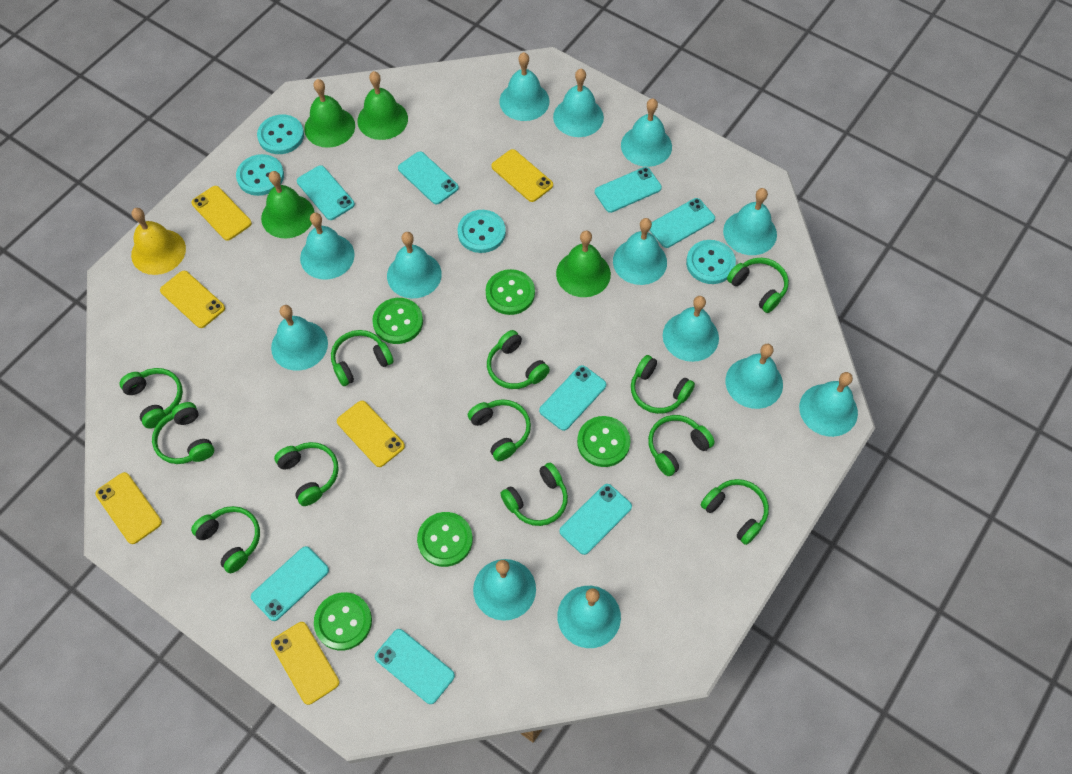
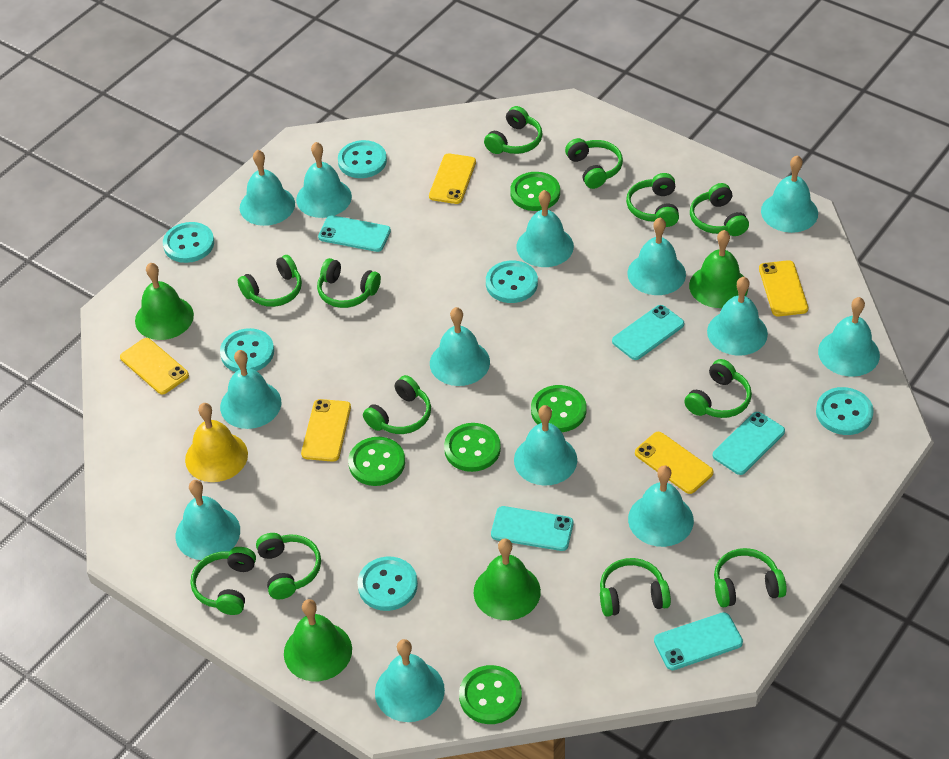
turquoise button: [236,154,284,196] [257,115,304,154] [458,210,506,253] [686,240,736,284] = 4 -> [163,222,214,263] [220,328,274,372] [338,140,387,178] [357,556,418,611] [486,260,538,303] [816,387,874,435] = 6
turquoise phone: [251,546,329,621] [297,165,355,220] [375,629,455,704] [398,151,459,205] [539,365,606,431] [559,484,632,555] [595,167,662,213] [649,198,715,248] = 8 -> [318,215,391,252] [491,506,573,551] [612,305,684,360] [654,612,743,670] [713,412,785,475] = 5
yellow phone: [95,472,162,544] [160,271,225,328] [191,186,252,241] [271,622,340,705] [337,401,405,467] [491,149,553,202] = 6 -> [120,338,189,395] [301,399,351,462] [429,153,476,204] [635,432,714,494] [759,260,808,316] = 5

